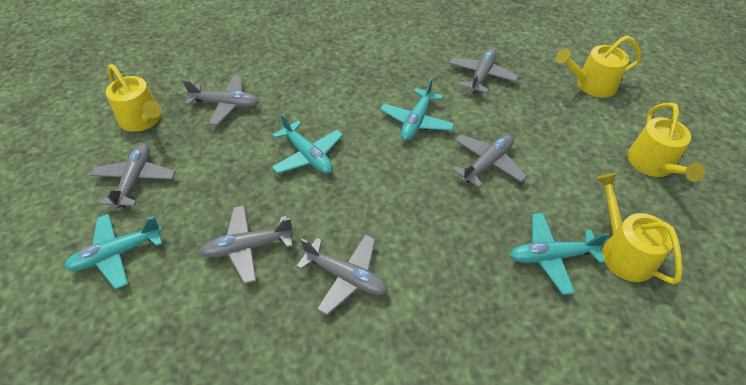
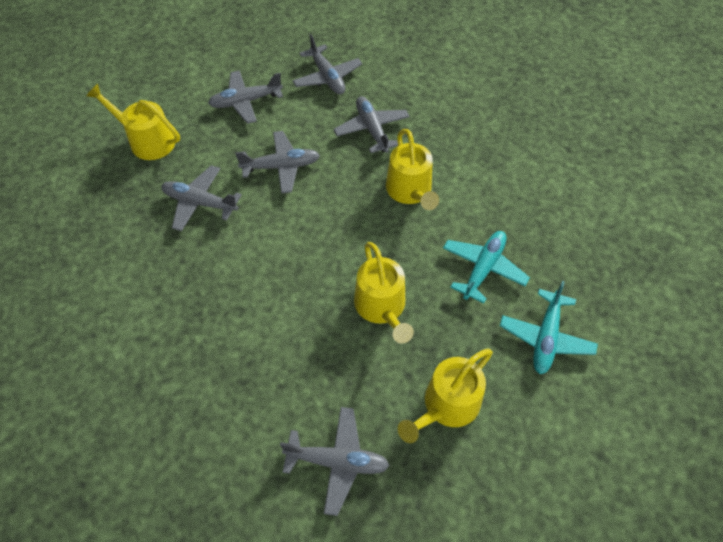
turquoise plane: [64,214,163,289] [272,114,343,174] [380,78,454,141] [510,213,609,295] = 4 -> [443,231,530,303] [500,281,598,374] = 2

